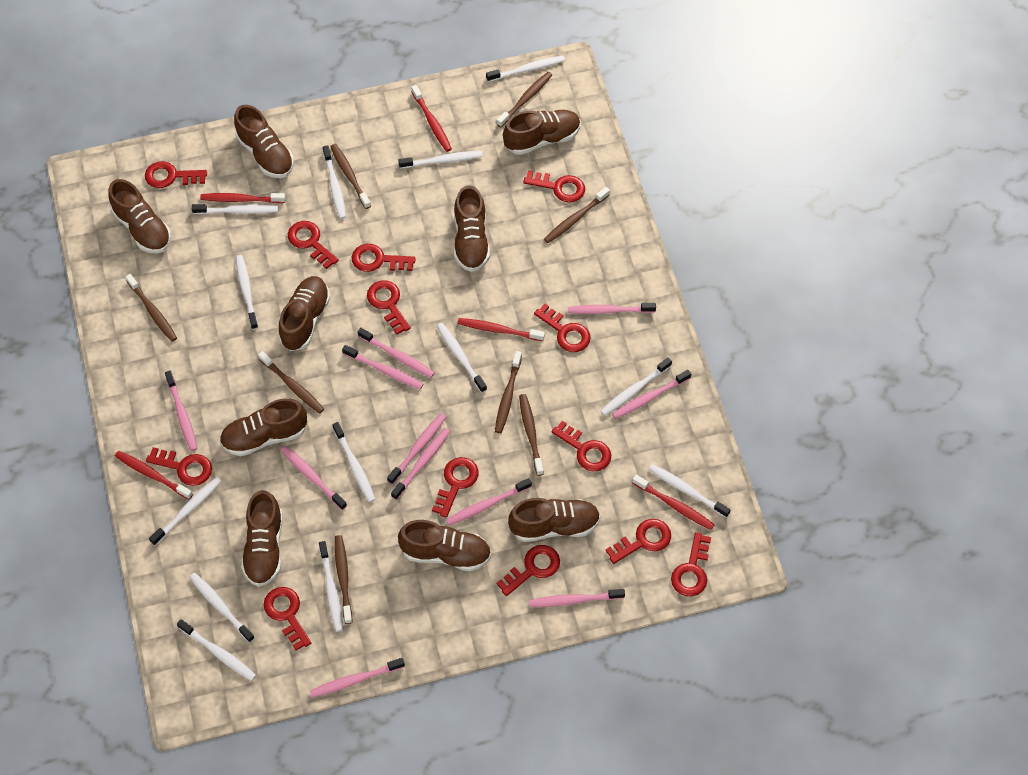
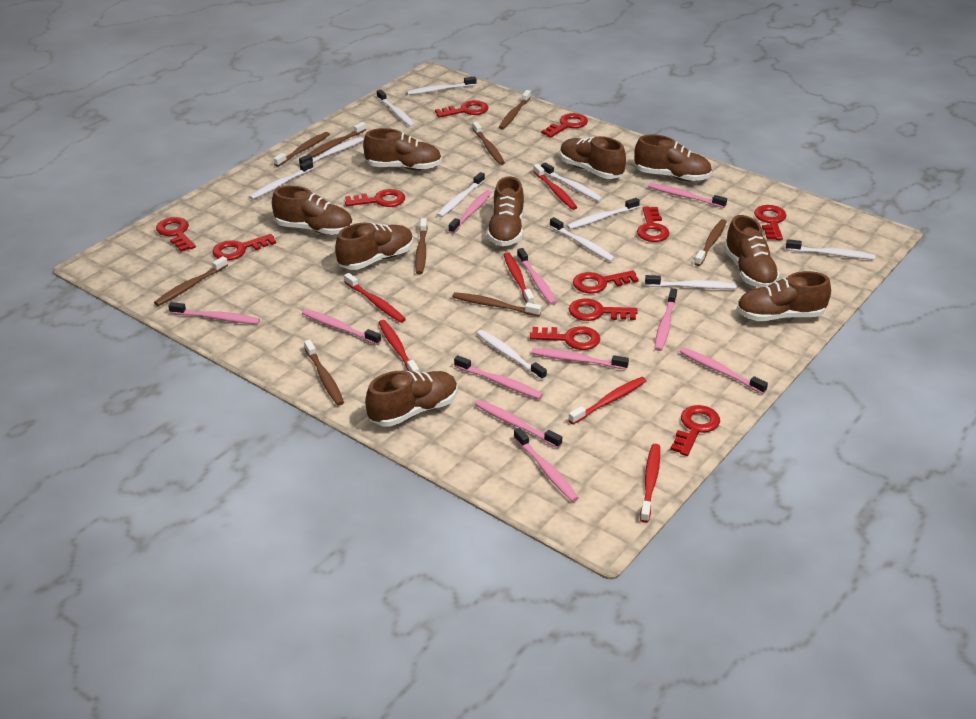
brown toothbrush: [125,274,177,342] [258,351,324,414] [330,144,371,209] [335,535,352,624] [495,351,522,433] [497,72,552,127] [519,394,544,476] [544,187,610,243] = 8 -> [154,256,228,306] [274,132,330,167] [304,339,344,406] [307,122,366,157] [415,218,428,274] [452,292,541,316] [472,122,505,165] [499,90,531,130] [694,219,727,266] = 9
red key: [145,161,207,188] [146,447,212,486] [264,587,311,651] [288,221,339,269] [352,244,416,272] [367,280,411,335] [432,457,479,518] [496,545,560,596] [523,170,585,202] [534,304,591,352] [551,421,611,471] [605,519,671,564] [671,532,711,596] = 13 -> [156,217,196,252] [212,234,276,260] [345,189,405,207] [435,100,488,117] [530,326,600,350] [541,113,588,138] [569,298,637,321] [573,271,639,293] [637,206,669,242] [670,405,720,456] [754,205,786,240] = 11
red toothbrush: [115,451,193,499] [200,193,286,203] [411,85,452,152] [457,318,545,341] [632,475,715,530] = 5 -> [344,273,406,323] [378,320,419,372] [504,252,534,304] [533,164,577,210] [568,377,646,424] [640,444,660,523] = 6
white toothbrush: [149,477,221,545] [177,619,256,681] [189,573,255,643] [192,204,278,214] [236,255,258,330] [319,541,343,632] [323,145,346,219] [333,422,376,502] [398,151,483,169] [437,323,487,393] [486,56,565,82] [600,357,672,416] [649,464,731,517] = 13 -> [249,160,314,200] [299,137,364,165] [377,90,415,127] [407,76,476,95] [437,172,485,217] [477,330,547,380] [541,163,603,202] [550,217,615,262] [567,198,640,229] [645,275,736,289] [786,239,875,260] = 11

